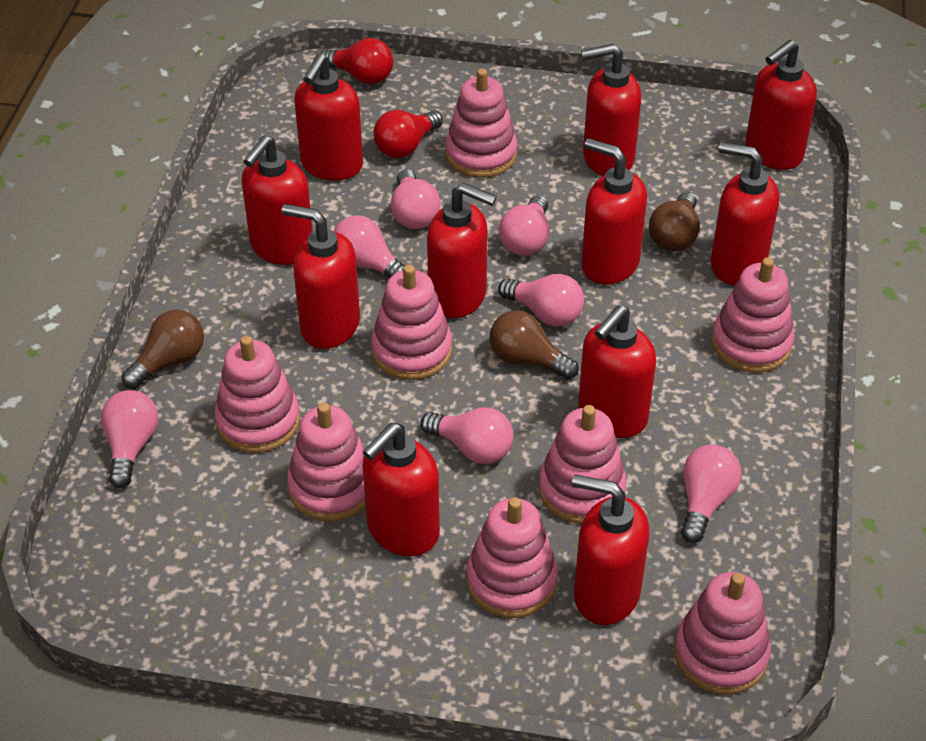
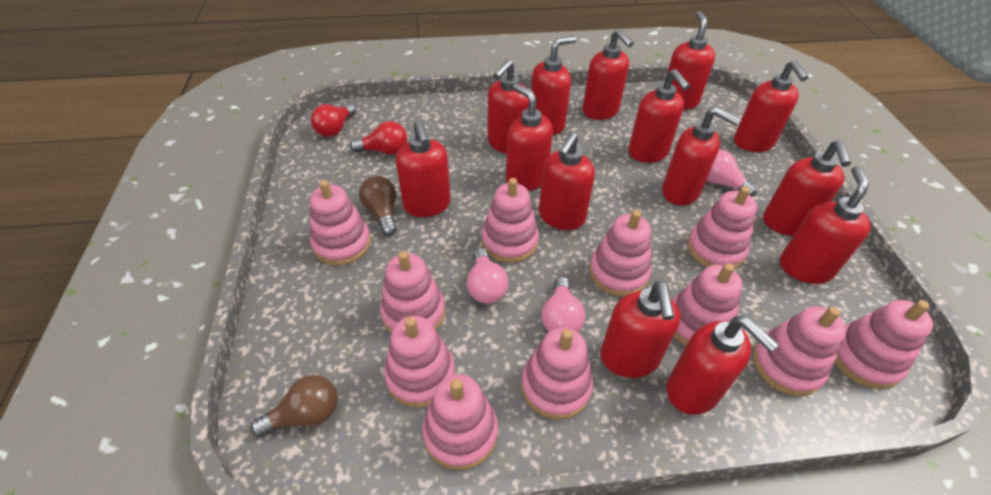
brown light bulb: [122,310,204,389] [489,310,579,379] [649,192,700,252] = 3 -> [251,375,338,437] [359,176,397,236] = 2
pink light bulb: [101,390,159,488] [333,215,405,278] [391,169,441,229] [421,407,514,464] [498,274,584,327] [499,195,549,256] [681,444,741,543] = 7 -> [467,248,509,303] [541,277,585,332] [706,149,757,197] = 3
pink stacking toy: [214,336,300,453] [287,402,366,521] [371,264,452,380] [445,68,517,178] [466,497,558,618] [539,405,627,524] [674,572,771,695] [712,257,795,373] = 8 -> [310,180,371,265] [380,251,445,333] [384,316,455,408] [422,374,498,470] [482,178,539,263] [521,327,593,420] [589,210,651,296] [673,263,743,346] [687,186,757,269] [753,306,846,396] [835,300,933,389] = 11
red soap dispenser: [241,135,313,265] [282,204,360,349] [294,54,363,181] [363,423,440,556] [427,182,497,319] [572,474,649,625] [578,305,656,438] [581,44,641,176] [581,138,647,285] [711,142,779,285] [745,40,817,170] = 11 -> [396,120,451,217] [488,60,529,153] [506,83,553,191] [531,36,576,135] [539,132,595,230] [583,29,634,120] [600,281,681,378] [628,69,690,163] [662,107,741,205] [664,11,715,110] [666,316,779,414] [734,60,808,152] [763,140,851,236] [780,166,871,284] = 14

